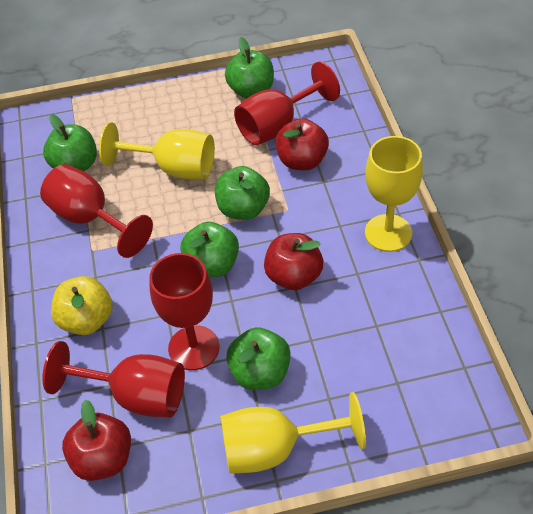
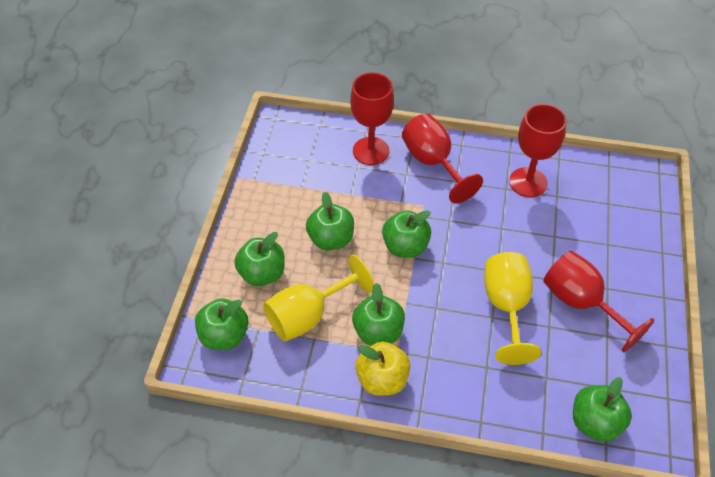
green apple: [43,114,97,171] [180,222,239,278] [215,166,270,220] [225,37,274,98] [226,327,291,390] = 5 -> [195,298,249,350] [234,232,285,286] [306,192,354,251] [352,283,405,345] [382,210,431,258] [573,377,632,442] = 6
red apple: [62,400,131,481] [264,233,323,290] [276,118,329,170] = 3 -> none = 0
yellow goblet: [99,122,215,179] [220,392,366,474] [365,136,423,252] = 3 -> [263,254,374,342] [484,252,541,365] = 2

